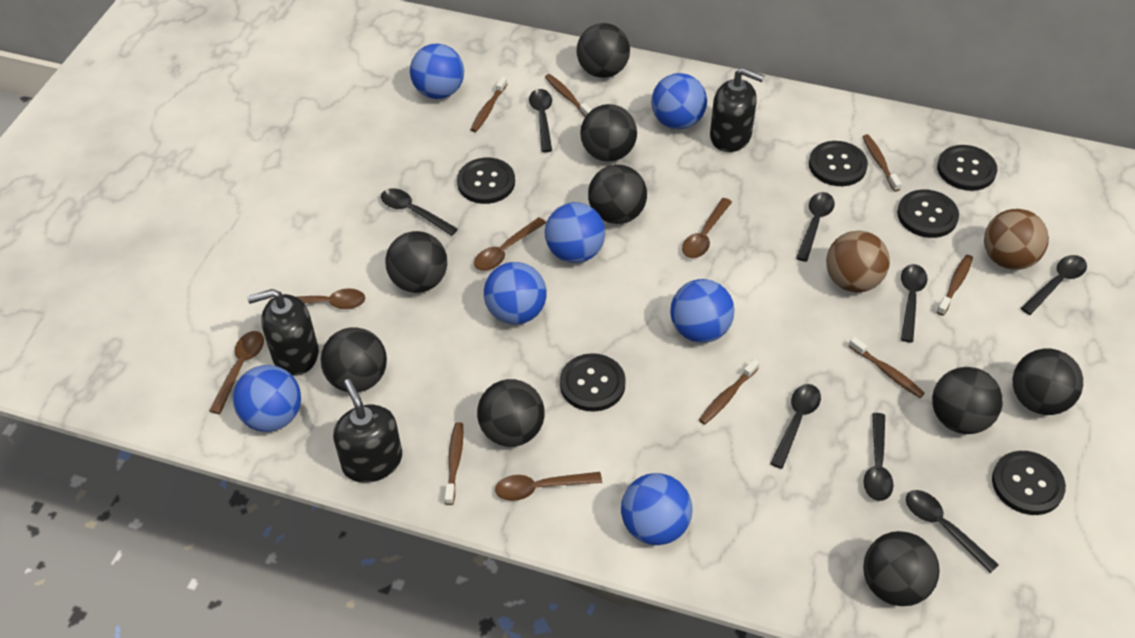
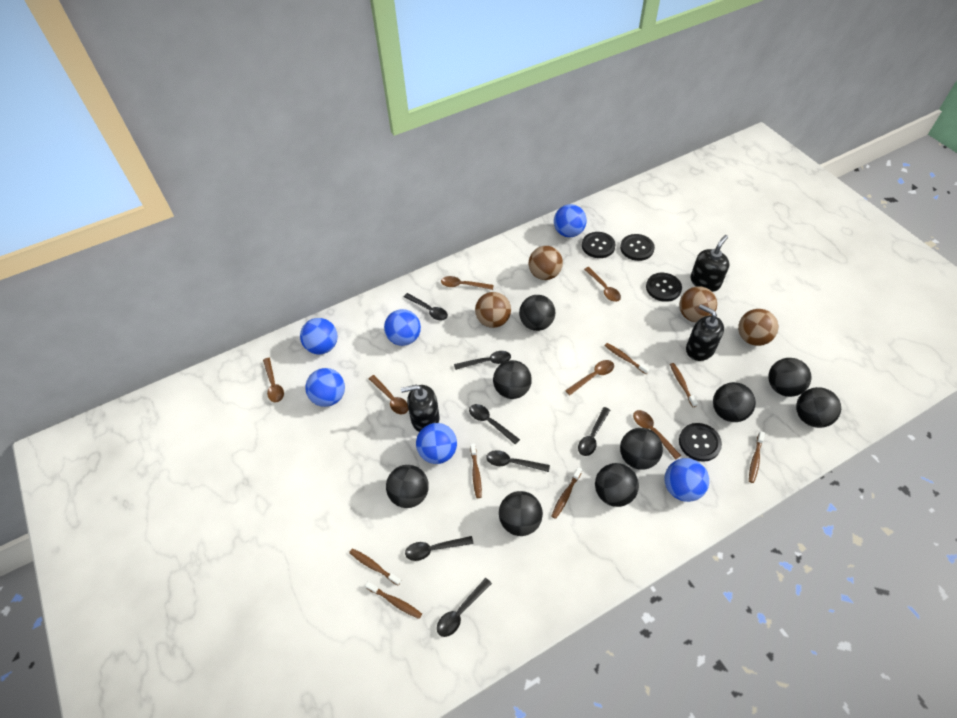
black button: [457,158,515,204] [560,353,626,412] [809,141,868,186] [897,189,959,238] [937,145,997,191] [992,451,1066,515] = 6 -> [582,232,616,258] [620,234,655,261] [646,273,682,302] [679,423,722,462] = 4
black spoon: [381,188,458,236] [529,89,552,152] [770,384,821,469] [796,192,835,262] [864,413,893,501] [901,264,927,343] [906,490,999,573] [1021,255,1087,315] = 8 -> [404,293,448,320] [405,536,473,561] [437,578,492,637] [454,351,511,370] [469,404,520,445] [486,450,550,472] [578,407,610,456] = 7
blue ball: [233,365,301,432] [410,44,464,99] [484,262,546,324] [545,202,605,263] [621,473,692,545] [651,73,707,130] [670,279,734,343] = 7 -> [300,318,338,354] [305,368,345,407] [384,309,421,346] [416,423,457,464] [554,204,586,237] [664,458,709,502] = 6
brown ball: [826,230,890,292] [984,209,1049,270] = 2 -> [475,292,511,328] [529,246,563,280] [679,286,717,322] [738,309,778,346] = 4
brown spoon: [209,331,264,414] [270,288,365,309] [474,217,546,271] [495,472,602,501] [682,198,732,258] = 5 -> [263,358,284,403] [369,375,408,414] [441,276,494,290] [565,360,614,395] [584,267,621,302] [633,410,681,460] = 6

